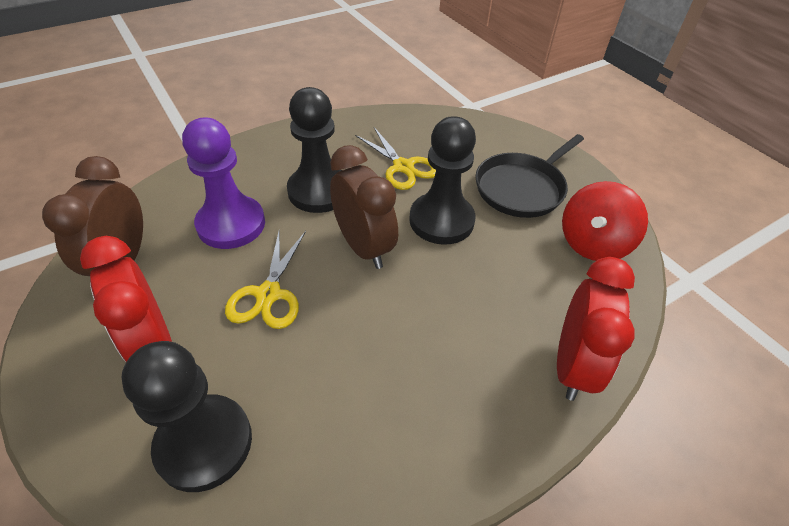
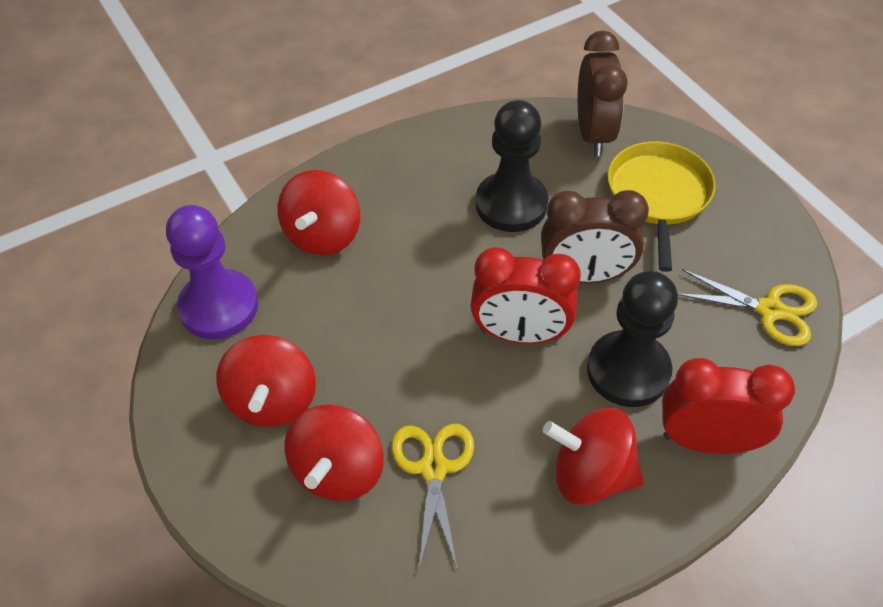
black pan: [475,134,584,218] = 1 -> none = 0
black pawn: [121,341,252,492] [287,87,342,213] [409,116,476,245] = 3 -> [476,100,548,232] [587,271,678,407] = 2
red spinning top: [562,181,648,261] = 1 -> [216,335,316,427] [277,170,360,256] [285,404,384,501] [543,408,644,505] = 4
yellow pan: none = 0 -> [608,142,715,272] = 1

